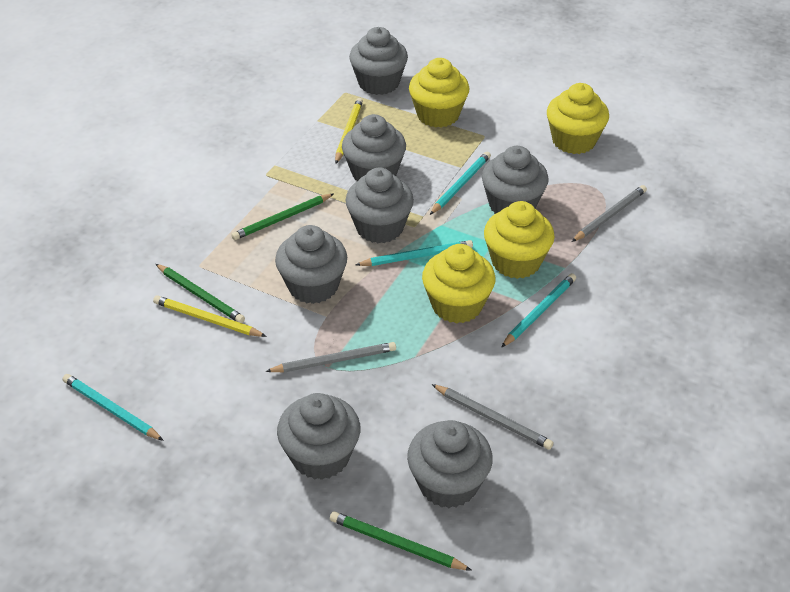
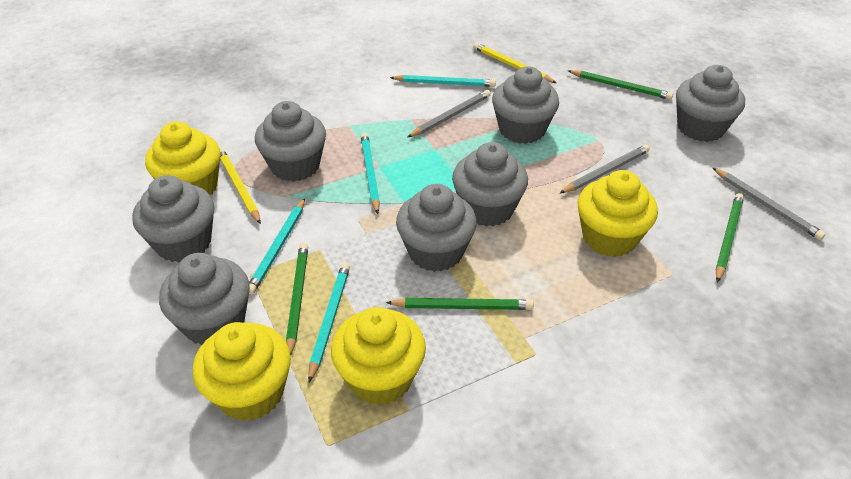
green pencil: [156,264,245,323] [231,194,333,240] [330,511,472,571] = 3 -> [286,243,308,355] [386,298,534,310] [568,70,673,100] [716,193,744,283] = 4

